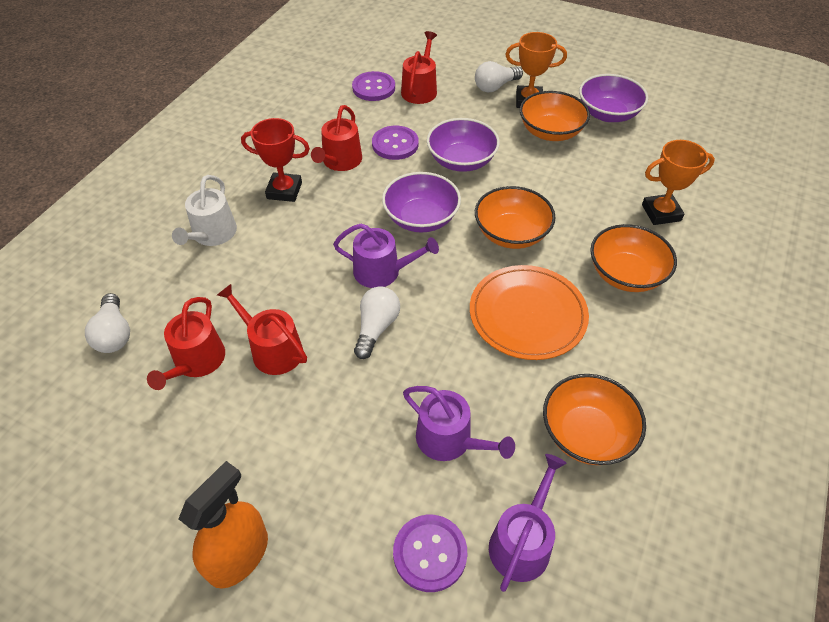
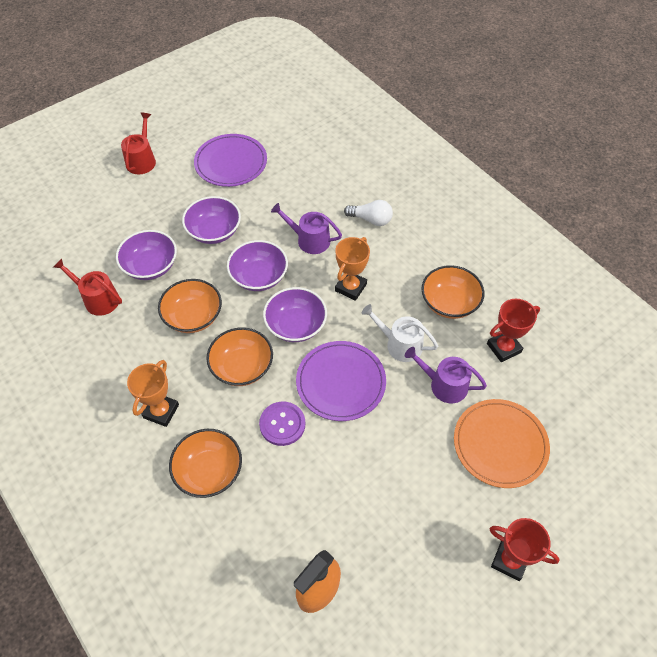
purple bowl: [382,172,461,233] [427,118,500,172] [579,74,648,122] = 3 -> [116,230,177,280] [182,196,241,244] [227,240,288,291] [263,287,327,342] = 4
purple button: [352,71,395,101] [372,126,419,160] [393,515,467,592] = 3 -> [259,402,305,446] = 1
purple plate: none = 0 -> [194,134,267,187] [296,341,386,421] = 2
purple watering can: [333,223,439,288] [403,386,515,461] [489,454,567,592] = 3 -> [271,203,342,254] [405,347,487,403] = 2
red trophy: [241,118,310,202] = 1 -> [487,299,540,362] [489,518,560,581] = 2
red watering can: [147,297,225,390] [217,284,307,375] [311,105,362,171] [401,31,437,104] = 4 -> [53,258,122,316] [121,112,156,174] = 2
white light bulb: [85,293,130,353] [354,286,400,359] [475,61,523,92] = 3 -> [344,200,393,226] = 1

